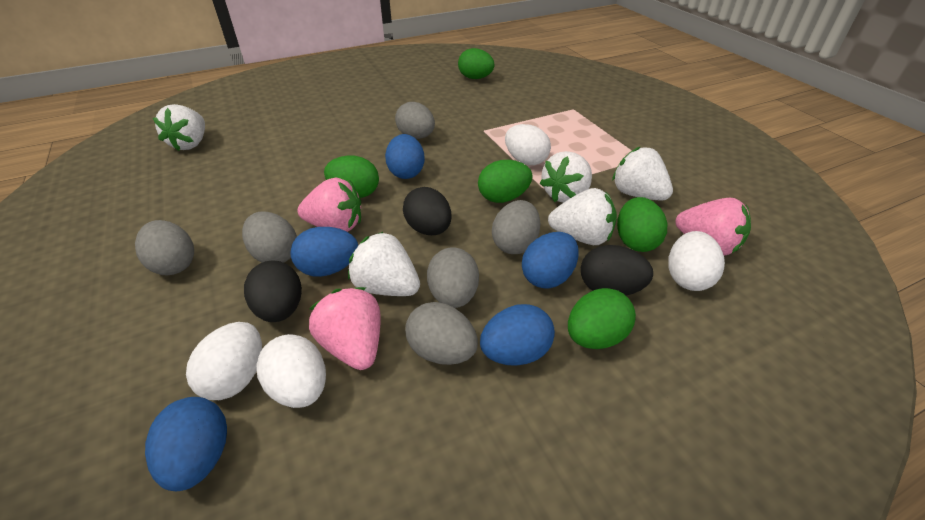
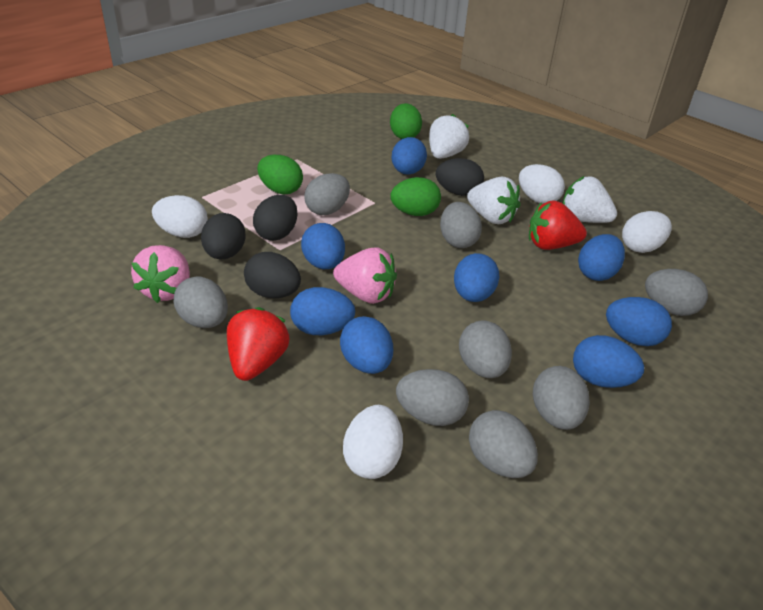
black egg: [244,260,302,322] [403,187,452,235] [581,245,653,295] = 3 -> [201,213,246,259] [244,252,301,299] [253,195,298,241] [436,158,484,196] = 4
blue egg: [145,397,227,491] [290,227,358,277] [385,134,425,179] [480,304,555,366] [522,232,579,289] = 5 -> [290,287,355,335] [301,223,345,269] [340,316,393,374] [391,137,427,174] [454,253,500,302] [573,335,644,388] [578,234,625,281] [606,297,672,346] = 8
green egg: [324,156,379,198] [458,48,495,79] [478,160,533,203] [568,288,636,349] [617,197,667,252] = 5 -> [257,155,303,194] [390,103,422,139] [390,177,441,216] = 3
grey egg: [135,220,194,275] [242,212,297,263] [395,102,435,139] [405,302,478,365] [427,247,479,308] [492,200,541,254] = 6 -> [174,277,228,328] [304,173,350,215] [396,369,469,426] [440,202,482,248] [459,320,512,378] [469,410,538,478] [533,366,590,430] [645,269,708,316] = 8
pink strawberry: [297,178,361,232] [309,287,381,370] [675,198,751,256] = 3 -> [131,245,190,303] [333,247,397,304] = 2
red strawberry: none = 0 -> [227,307,289,381] [529,200,587,250] = 2
white strawberry: [153,104,205,151] [348,232,420,296] [540,151,592,203] [548,188,617,245] [612,146,673,201] = 5 -> [429,114,469,159] [467,176,520,224] [563,176,617,223] = 3

